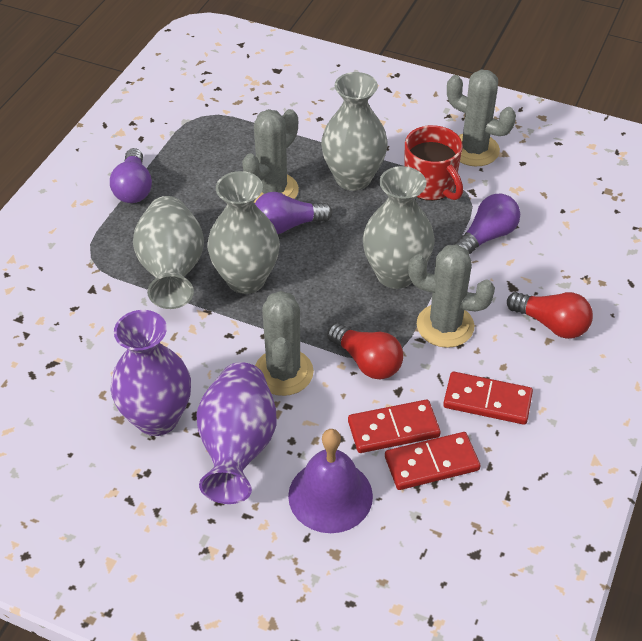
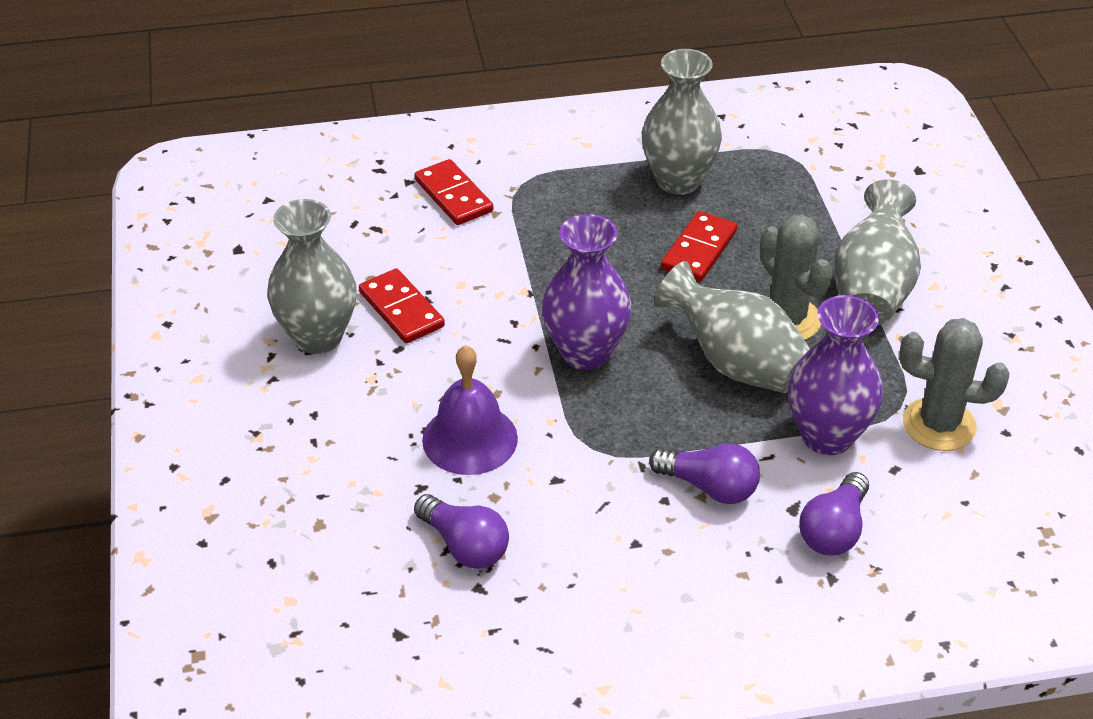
grey cactus: [242,109,299,203] [255,291,314,396] [408,244,495,348] [447,69,516,166] = 4 -> [760,215,833,340] [899,318,1009,451] = 2
red light bulb: [327,323,403,380] [507,292,593,339] = 2 -> none = 0
red mug: [404,125,463,201] = 1 -> none = 0

